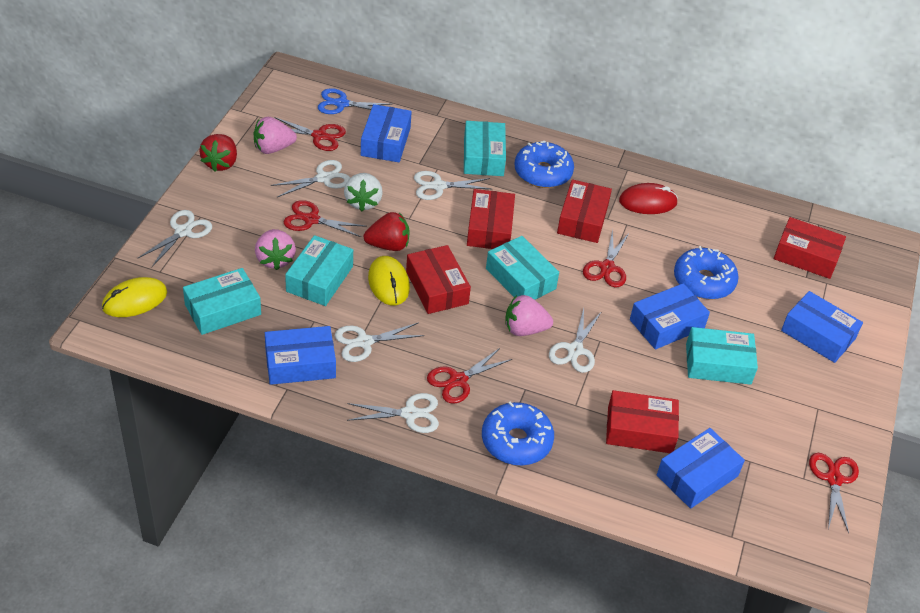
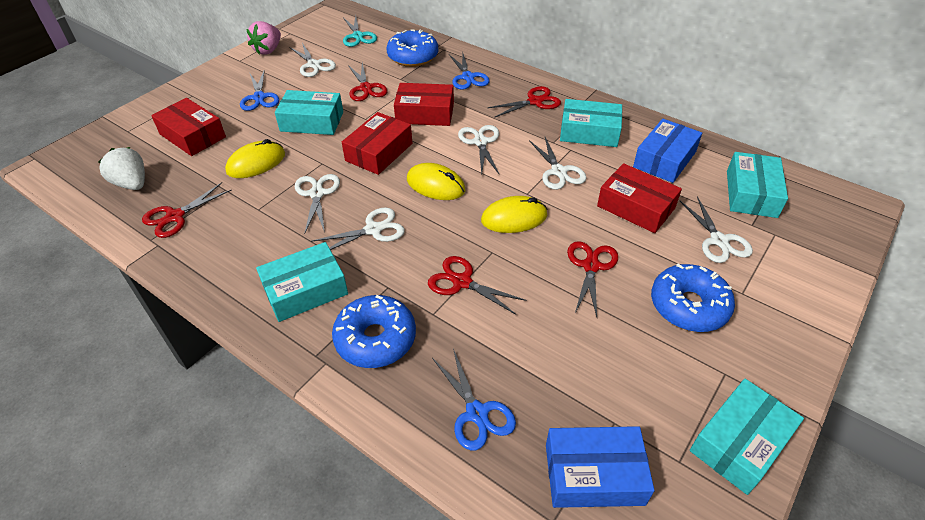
blue box: [265,326,336,385] [361,104,412,162] [630,283,710,349] [657,428,745,509] [781,291,863,363] = 5 -> [546,426,655,508] [633,119,702,183] = 2
blue scissors: [318,88,392,114] = 1 -> [240,70,279,111] [432,348,516,450] [449,51,490,90] = 3
pink strawberry: [254,117,297,154] [255,229,296,270] [505,295,553,336] = 3 -> [246,21,281,55] = 1
red box: [406,245,471,314] [467,189,515,249] [557,179,612,243] [606,390,679,453] [774,217,846,279] = 5 -> [151,98,226,156] [342,112,412,175] [394,83,454,126] [597,163,682,233] = 4
red mouse: [619,183,678,214] = 1 -> none = 0
red strawberry: [199,134,237,172] [364,212,410,251] = 2 -> none = 0
turquoise scissors: none = 0 -> [343,15,377,47] = 1
yellow mouse: [102,277,167,317] [368,256,410,305] = 2 -> [225,139,285,178] [407,163,466,200] [481,196,547,233] = 3

